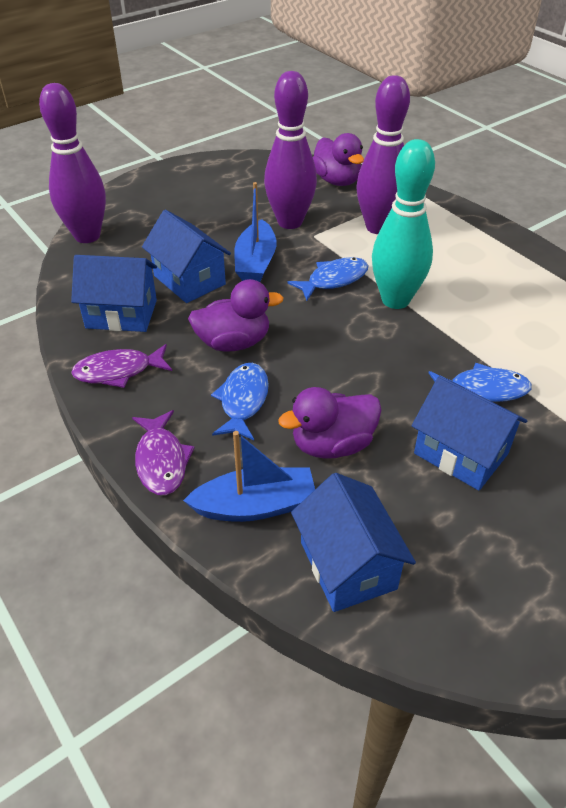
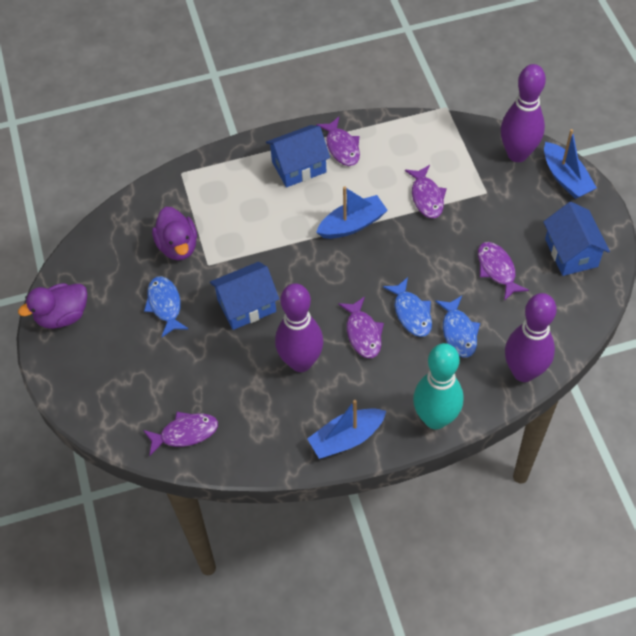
blue boat: [183,431,315,522] [234,182,277,282] = 2 -> [307,400,386,459] [316,186,388,239] [544,129,597,199] = 3
blue house: [71,255,157,332] [142,210,231,303] [291,473,416,612] [412,376,527,491] = 4 -> [210,262,279,330] [266,125,330,187] [543,202,610,276] = 3
purple duck: [188,279,284,352] [278,387,382,459] [313,133,364,186] = 3 -> [18,283,87,329] [152,207,197,260] = 2
purple fish: [71,344,172,388] [132,410,195,495] = 2 -> [143,412,218,456] [316,117,360,166] [338,297,384,358] [405,165,447,218] [478,242,529,301] = 5

